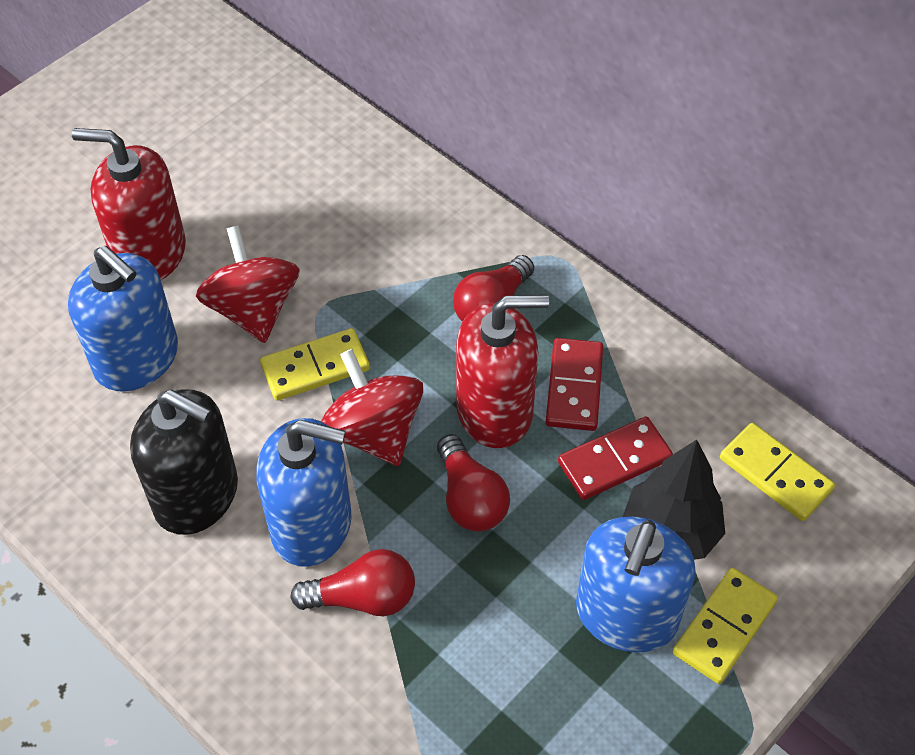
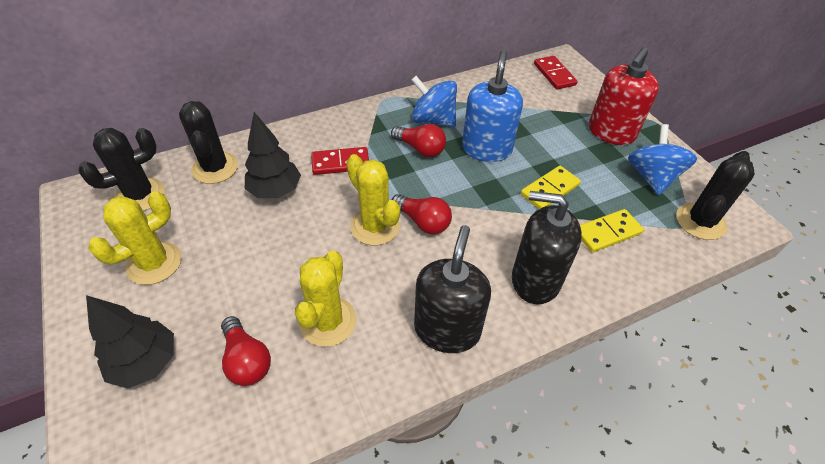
black cactus: none = 0 -> [78,128,165,211] [179,101,238,184] [676,151,755,240] = 3
black soap dispenser: [130,389,238,535] = 1 -> [414,225,491,353] [512,191,582,305] = 2
black tree: [623,439,725,560] = 1 -> [86,295,174,388] [245,112,301,198] = 2
blue soap dispenser: [68,246,178,392] [256,418,351,567] [576,517,696,653] = 3 -> [462,50,523,162] = 1
blue spinning top: none = 0 -> [411,76,457,127] [628,124,697,195] = 2
red soap dispenser: [72,128,186,280] [456,295,549,448] = 2 -> [589,47,659,145] = 1
red spinning top: [196,225,300,343] [321,349,423,466] = 2 -> none = 0
yellow cactus: none = 0 -> [88,191,181,285] [295,250,357,347] [346,154,400,245] = 3
yellow domino: [260,328,370,401] [673,568,778,684] [720,423,835,521] = 3 -> [521,166,581,209] [580,209,644,253] = 2

